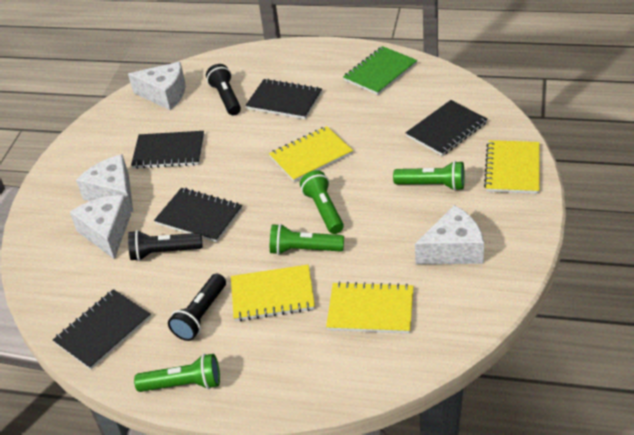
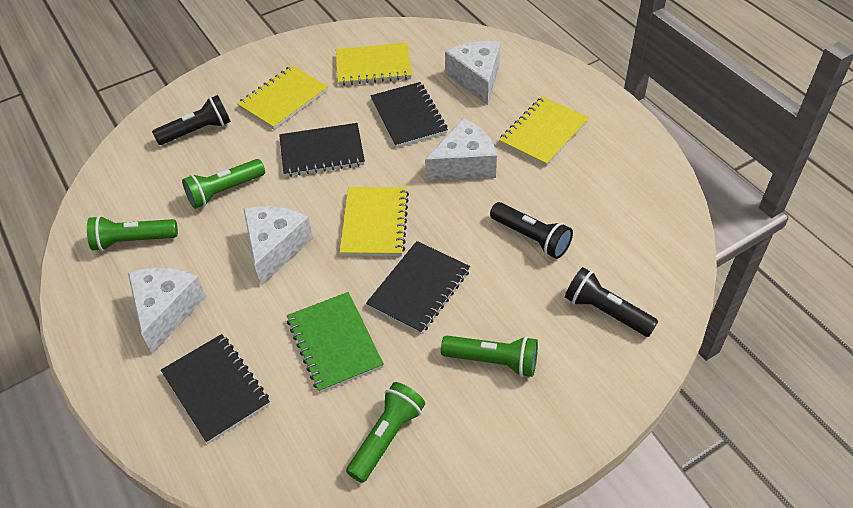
black notebook: [53,289,151,370] [131,131,204,169] [154,188,242,243] [245,79,322,119] [406,100,487,156] = 5 -> [161,334,270,444] [279,123,365,177] [366,241,470,334] [370,82,448,148] = 4

